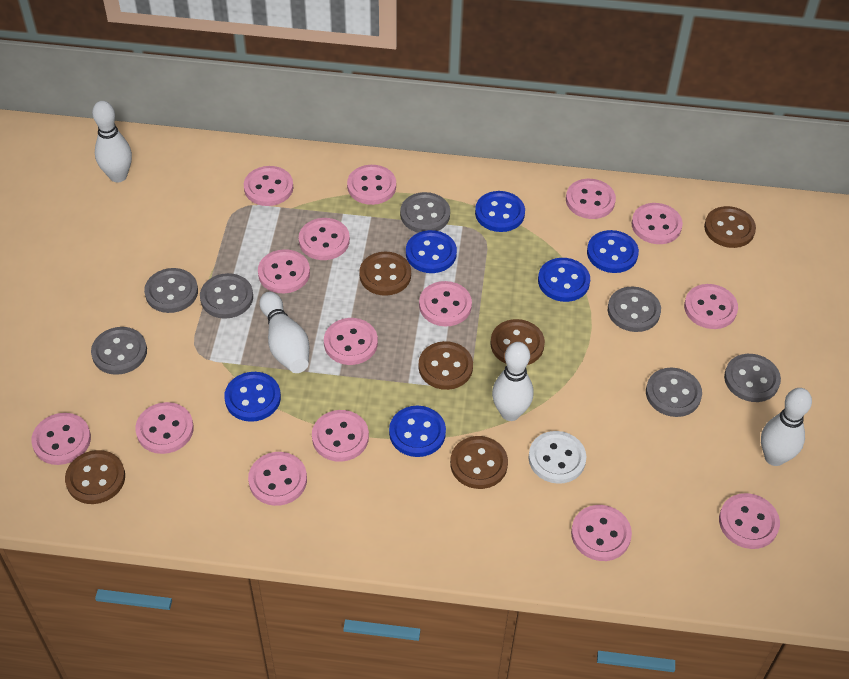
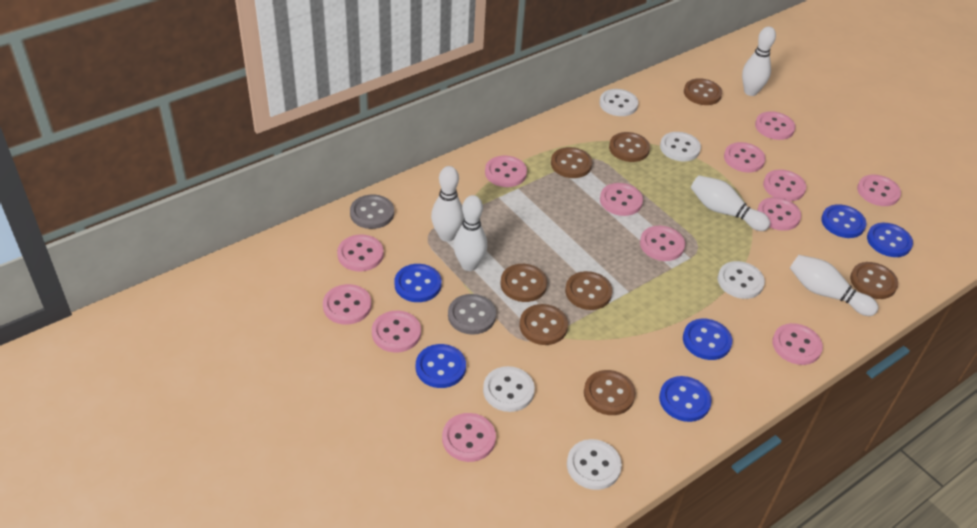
brown button: [65,450,125,504] [359,251,411,296] [418,341,473,390] [450,436,508,489] [490,319,545,365] [704,206,756,248] = 6 -> [500,264,547,302] [520,304,568,345] [551,147,592,178] [565,271,613,310] [584,370,636,415] [609,132,650,162] [684,78,722,105] [850,262,898,299] = 8
grey button: [91,327,147,375] [144,268,198,313] [200,273,253,319] [400,192,450,233] [608,286,661,332] [646,368,702,417] [724,354,781,402] = 7 -> [350,195,394,229] [448,294,496,335] = 2
pink button: [31,413,91,465] [135,402,194,454] [244,166,293,206] [248,452,307,506] [258,249,310,293] [299,218,350,260] [312,410,369,462] [324,318,378,365] [347,165,396,205] [419,281,472,327] [566,179,616,219] [571,505,632,561] [632,203,683,244] [684,284,738,329] [719,493,780,549] = 15 -> [323,284,371,324] [337,234,384,271] [372,311,421,352] [442,413,496,462] [485,155,527,187] [600,183,643,216] [640,226,685,261] [724,142,766,172] [755,111,796,140] [757,197,801,231] [763,169,806,201] [772,323,823,365] [857,175,901,206] = 13
white bowling pin: [92,101,132,182] [260,292,309,373] [492,342,533,421] [761,388,812,466] = 4 -> [431,166,464,242] [453,195,487,271] [691,175,770,231] [742,26,776,96] [790,255,878,316] = 5
white button: [528,431,586,484] = 1 -> [483,366,535,412] [567,439,622,490] [599,89,638,116] [660,132,701,162] [718,261,765,299] = 5

